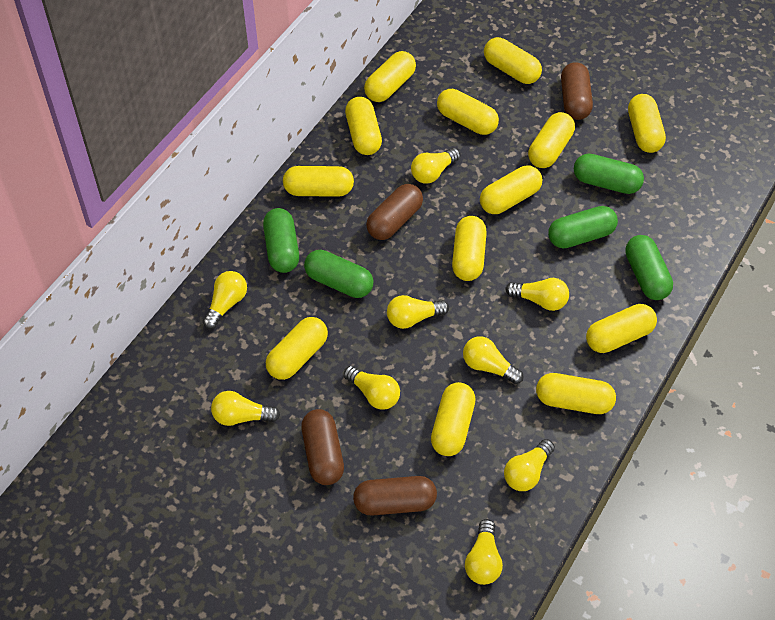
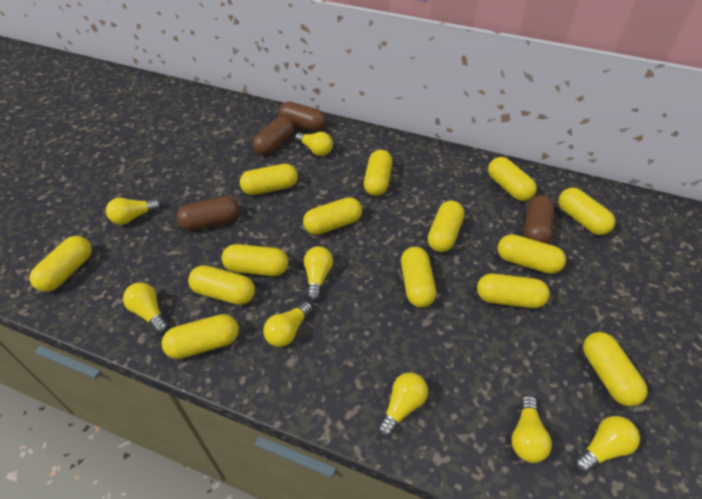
green capsule: [263,208,299,273] [304,250,373,298] [548,206,618,249] [574,154,644,194] [625,235,673,300] = 5 -> none = 0
yellow capsule: [266,317,328,380] [283,166,354,197] [345,97,382,155] [364,51,416,102] [431,382,476,456] [437,89,499,135] [452,216,487,281] [480,166,542,214] [484,37,542,84] [528,112,575,168] [536,373,616,414] [586,304,657,353] [628,94,666,153] = 13 -> [29,236,92,292] [161,314,239,359] [188,265,255,305] [222,244,288,276] [240,164,298,195] [303,197,362,235] [364,150,392,196] [401,247,436,308] [428,200,464,252] [477,273,550,308] [488,157,537,201] [497,234,566,274] [558,188,615,235] [583,332,648,406] = 14
yellow light bulb: [203,271,247,329] [211,391,280,426] [343,366,400,410] [387,295,449,329] [411,148,460,184] [463,336,524,384] [465,519,503,585] [504,439,555,491] [505,278,569,311] = 9 -> [106,198,162,225] [123,282,168,334] [263,301,313,347] [295,132,333,156] [304,246,333,301] [377,373,428,437] [512,395,552,463] [574,416,640,473] = 8

